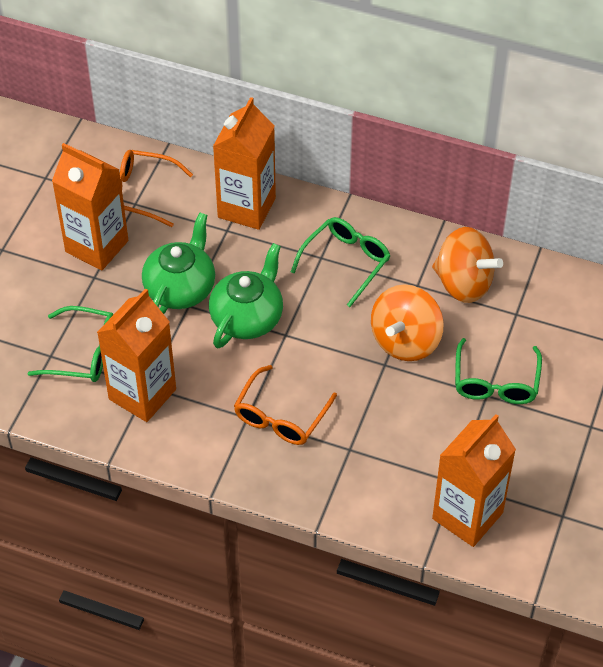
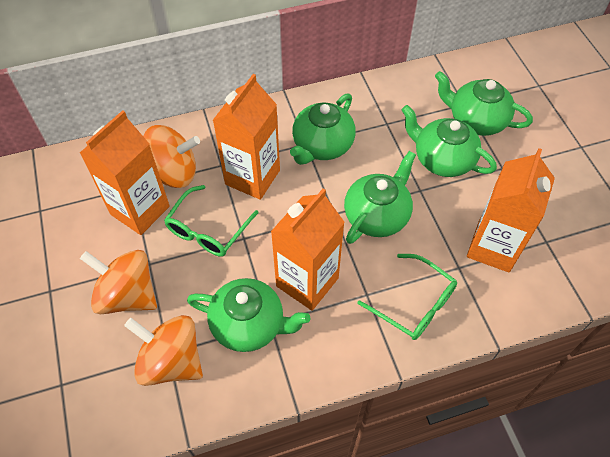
green glasses: [27,306,114,382] [291,217,390,307] [455,338,542,404] = 3 -> [164,185,259,257] [358,254,457,340] = 2
green teapot: [142,213,215,314] [209,243,283,349] = 2 -> [187,278,311,352] [290,94,356,165] [344,151,416,244] [401,105,497,177] [435,71,533,136] = 5
orange glasses: [120,150,193,227] [234,365,337,445] = 2 -> none = 0
orange spinning top: [371,285,444,361] [432,227,503,303] = 2 -> [80,250,157,314] [124,315,203,386] [143,125,200,188] = 3

